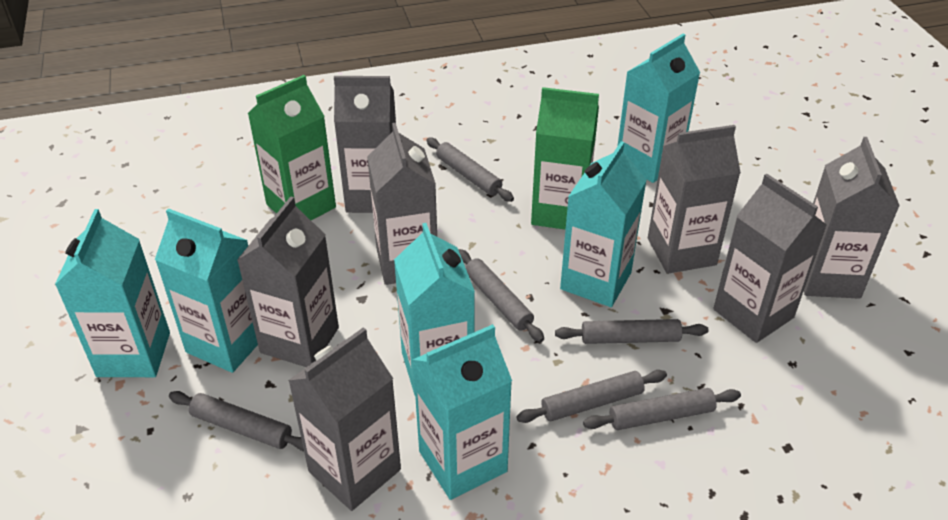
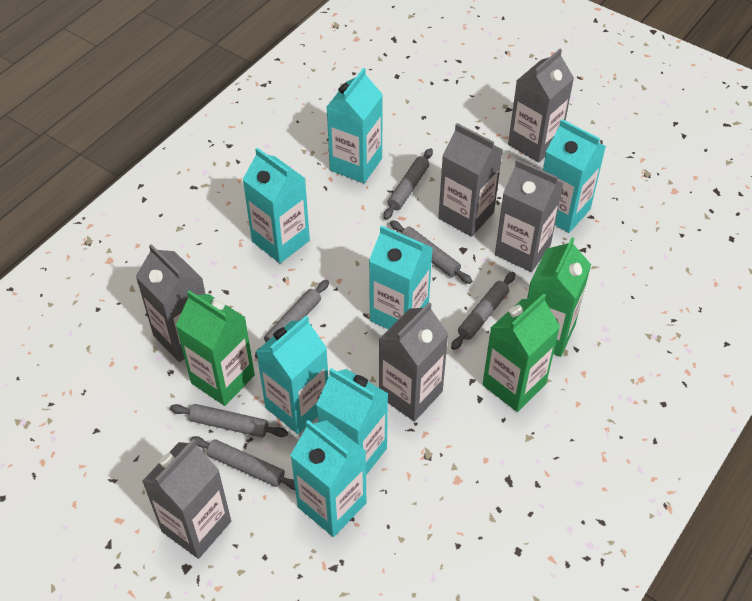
green carton: [248,75,336,220] [531,87,599,230] = 2 -> [176,291,255,406] [482,294,560,412] [527,237,591,357] = 3
grey carton: [237,196,339,367] [288,327,401,511] [334,76,396,213] [367,123,437,285] [648,125,741,274] [713,174,827,343] [804,137,899,299] = 7 -> [136,244,206,362] [142,439,231,559] [379,302,448,421] [438,123,503,237] [495,159,564,272] [508,49,574,163] = 6
turquoise carton: [55,209,170,377] [155,208,258,373] [394,223,475,395] [413,324,512,500] [560,141,647,307] [617,34,700,183] = 6 -> [242,148,310,263] [256,316,328,434] [290,420,366,537] [316,368,388,475] [327,68,383,183] [369,225,433,330] [543,119,606,233] = 7

